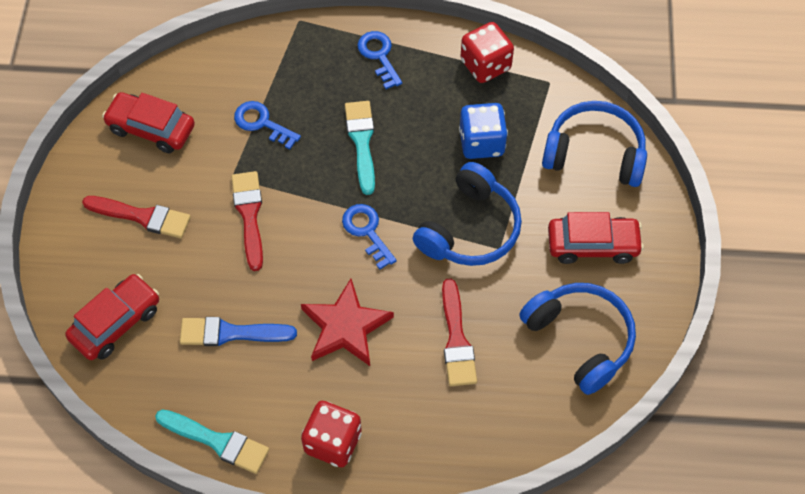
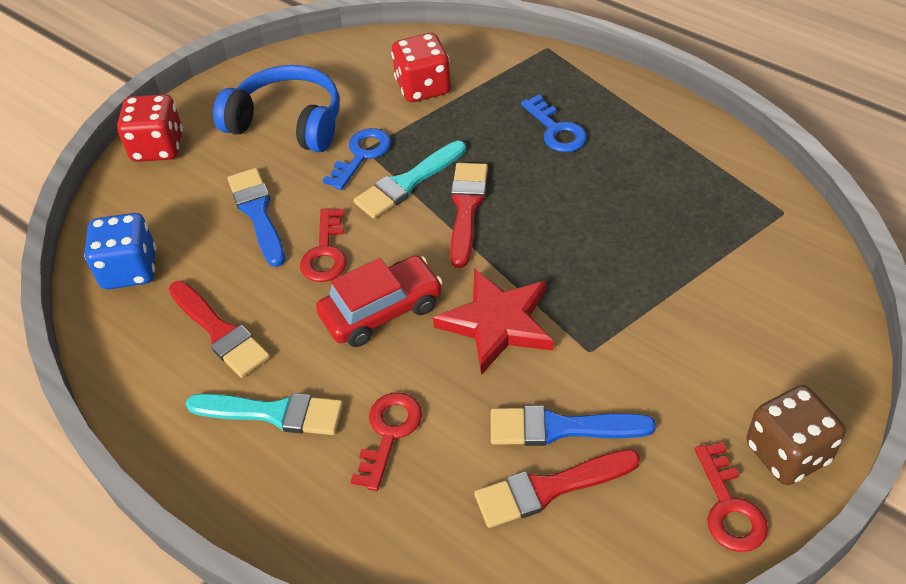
blue brush: [180,317,297,346] = 1 -> [227,168,285,267] [491,405,656,446] = 2
blue headphones: [413,162,522,266] [519,283,636,395] [542,101,647,187] = 3 -> [213,65,340,153] = 1
blue key: [234,101,301,150] [342,204,397,269] [357,31,402,89] = 3 -> [323,128,391,190] [521,95,587,152] = 2
brown dice: none = 0 -> [746,385,846,485] = 1
red car: [65,274,159,360] [102,92,195,153] [548,212,644,264] = 3 -> [316,255,443,347] = 1
red key: none = 0 -> [300,208,347,282] [351,393,422,491] [695,442,768,552] = 3

